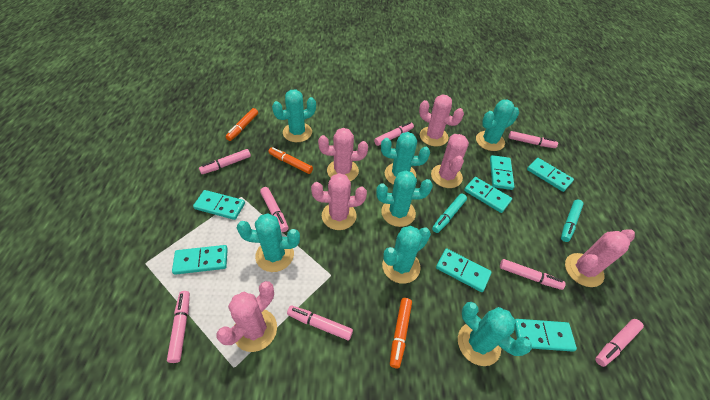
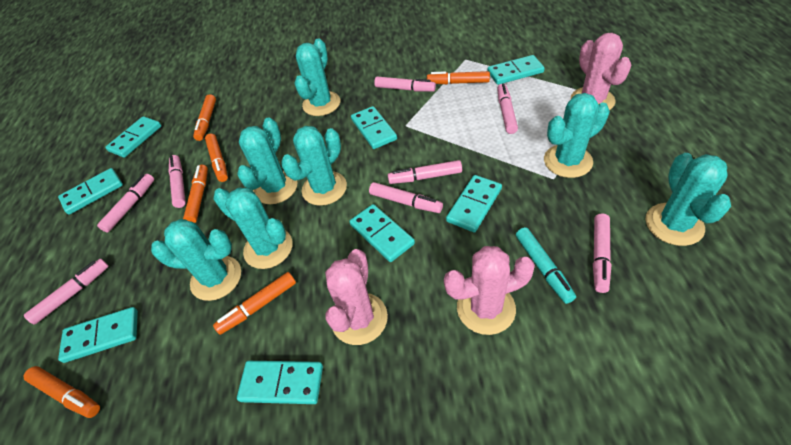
orange marker: [225,108,258,141] [268,147,313,174] [390,298,412,368] = 3 -> [23,366,100,418] [183,165,208,223] [193,94,216,141] [205,133,228,182] [213,272,296,335] [427,71,490,84] = 6
pink cactus: [216,281,277,352] [311,173,367,230] [318,128,368,181] [419,94,464,146] [431,134,469,188] [565,229,635,287] = 6 -> [325,249,388,345] [444,246,535,335] [571,33,632,110] = 3
turquoise domino: [172,245,228,275] [193,190,245,220] [436,248,492,292] [464,177,512,213] [490,155,515,190] [514,319,577,352] [527,158,574,192] = 7 -> [58,168,123,215] [58,307,138,363] [105,116,161,158] [237,361,323,404] [350,204,415,262] [351,106,397,149] [446,175,502,232] [487,55,545,85] = 8
turquoise marker: [432,193,467,233] [561,200,583,242] = 2 -> [516,227,576,304] = 1

